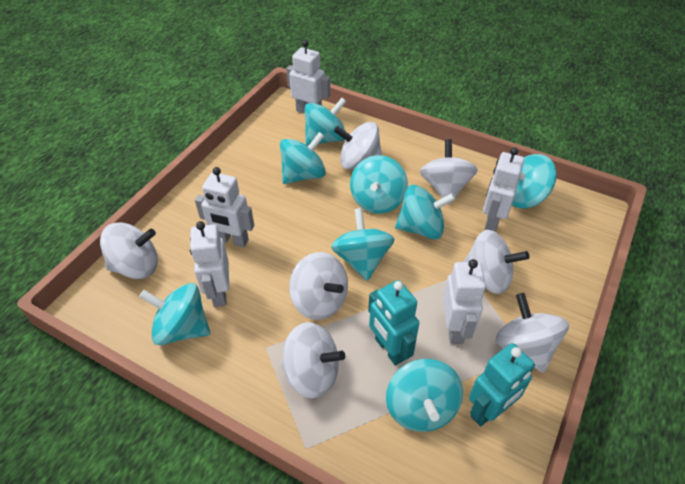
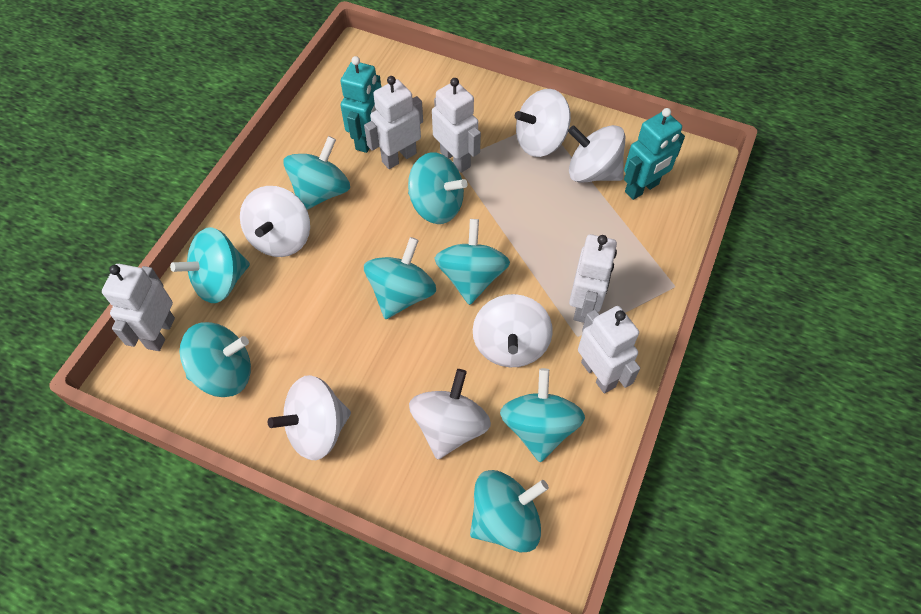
white spinning top: [100,223,158,279] [281,322,345,398] [289,252,348,320] [334,122,382,169] [420,139,478,204] [463,230,529,294] [495,293,569,373] = 7 -> [240,186,310,257] [268,375,351,460] [409,369,491,460] [473,294,553,367] [515,89,571,157] [568,125,625,183] = 6

